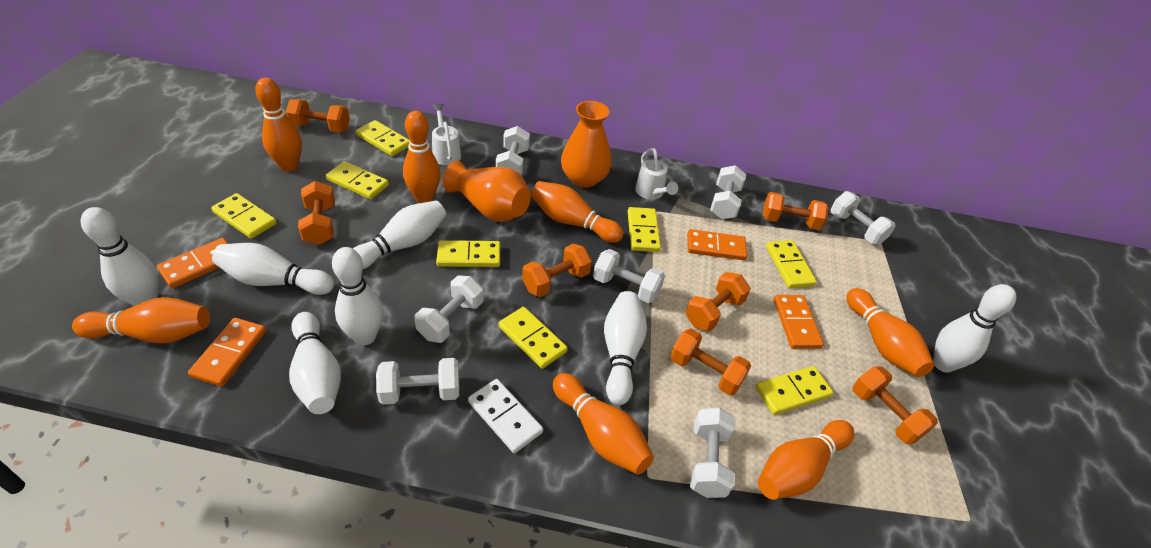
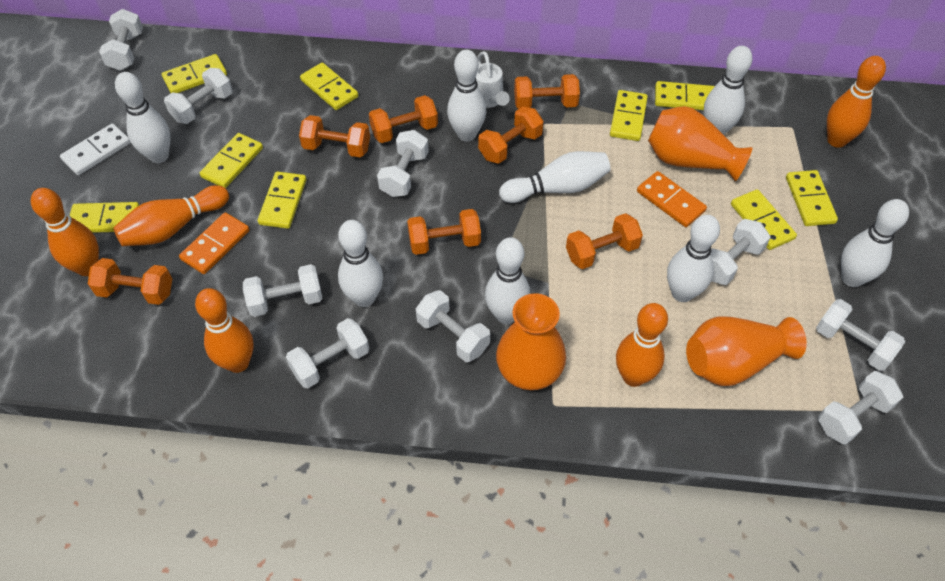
orange bowling pin: [72,297,210,343] [255,78,302,172] [403,111,441,203] [531,181,624,243] [553,373,654,475] [758,420,854,500] [847,288,934,377] = 7 -> [31,188,99,276] [113,185,229,246] [195,288,254,373] [616,303,668,387] [827,56,886,148] = 5
orange domino: [157,238,228,288] [188,318,266,387] [687,229,747,260] [774,295,824,349] = 4 -> [179,212,250,274] [637,171,707,227] = 2
orange vase: [443,161,531,222] [561,101,612,188] = 2 -> [496,293,566,390] [648,106,753,181] [686,316,807,386] = 3
white bowling pin: [81,207,158,306] [212,243,334,295] [289,312,341,414] [332,247,383,345] [353,200,446,269] [604,291,647,405] [933,284,1016,373] = 7 -> [115,72,171,163] [338,220,383,307] [447,50,486,142] [485,237,530,324] [499,151,611,203] [667,215,720,302] [704,46,753,135] [841,199,909,287] = 8
white dumbbell: [376,358,459,405] [415,275,483,343] [496,126,530,176] [593,249,665,303] [690,407,735,498] [710,165,746,219] [831,191,896,245] = 7 -> [99,9,143,71] [164,68,233,124] [243,264,323,317] [286,318,369,388] [377,130,429,197] [416,290,490,362] [711,219,771,285] [816,299,905,371] [818,371,903,445] = 9
white watering can: [432,103,461,165] [635,148,678,199] = 2 -> [476,51,510,108] = 1
yellow domino: [211,193,277,239] [326,161,389,199] [356,120,409,156] [436,240,500,267] [499,307,568,369] [628,207,661,252] [756,366,834,415] [766,240,817,288] = 8 -> [70,202,139,233] [162,54,227,93] [200,133,263,188] [258,172,306,229] [300,63,358,110] [610,90,648,141] [655,81,715,110] [731,189,797,250] [786,170,838,226] = 9

